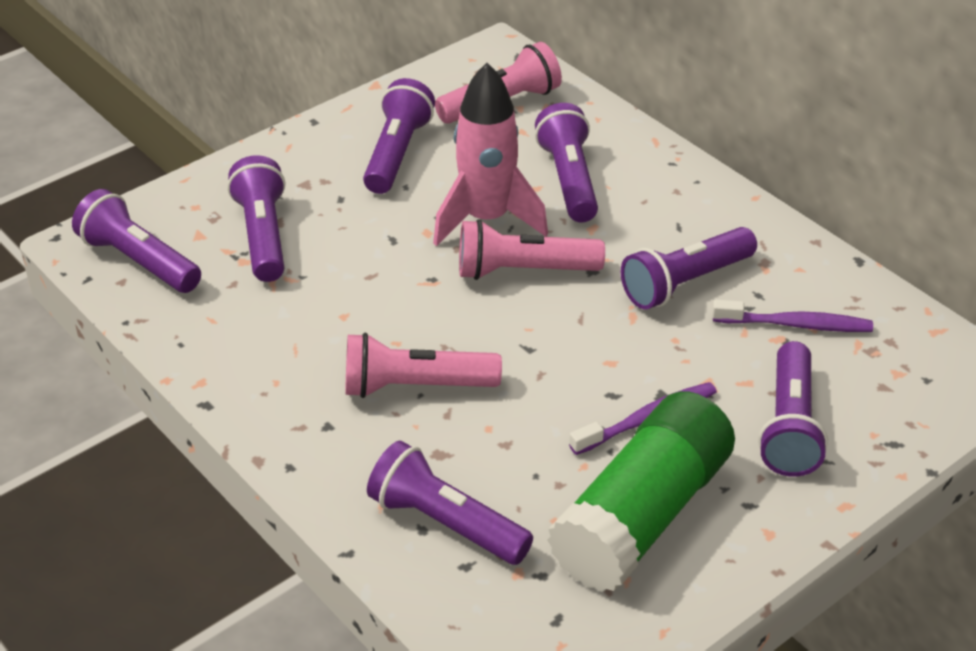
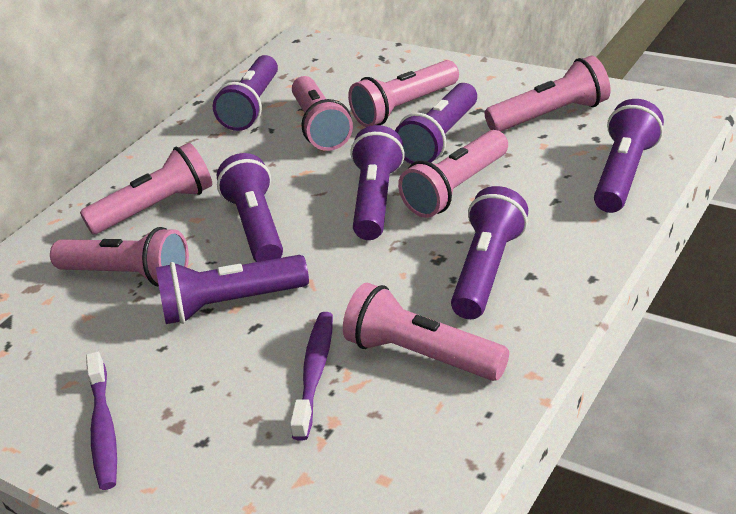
green glue stick: [547,391,735,592] = 1 -> none = 0
pink flashlight: [345,333,502,398] [435,42,562,124] [459,219,605,280] = 3 -> [50,227,189,287] [80,142,212,234] [292,76,353,151] [343,283,509,381] [348,60,459,127] [398,130,508,218] [485,56,611,132] = 7
pink rocket: [433,63,548,246] = 1 -> none = 0

